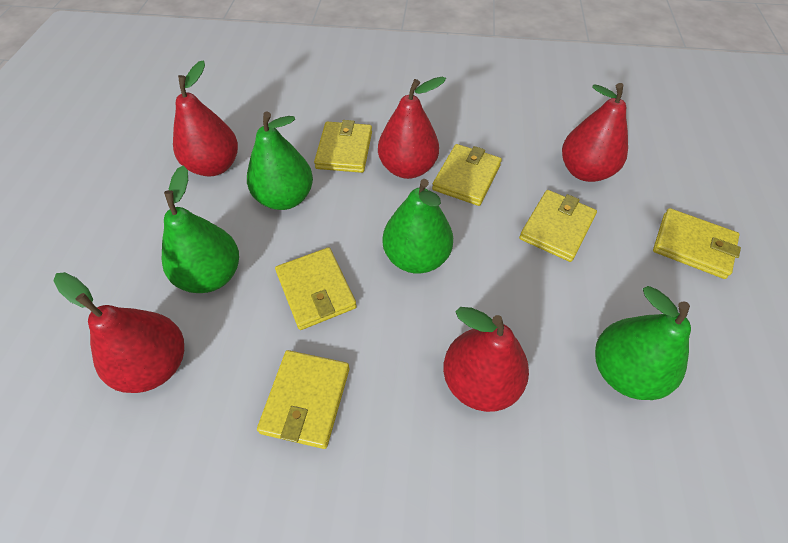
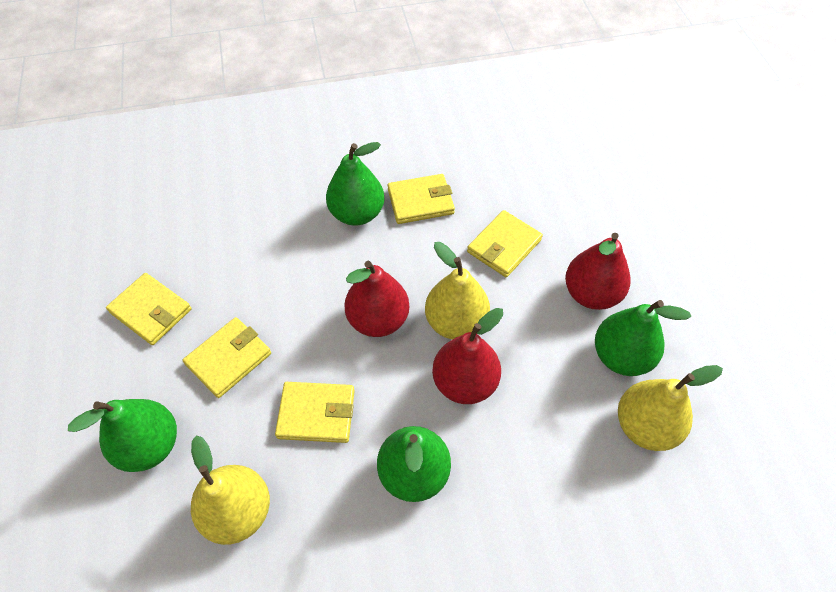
red pear: [53,272,184,393] [173,60,238,177] [378,76,446,179] [443,307,529,412] [562,83,628,182] = 5 -> [344,261,409,337] [432,308,503,404] [565,233,631,310] = 3
yellow pear: none = 0 -> [191,436,270,545] [425,242,490,340] [618,365,723,451] = 3
yellow wallet: [257,350,350,449] [275,247,357,330] [314,120,372,173] [432,144,502,206] [519,190,597,262] [653,208,741,279] = 6 -> [106,273,191,345] [183,317,271,398] [275,382,355,443] [387,174,455,224] [467,210,543,277] = 5

